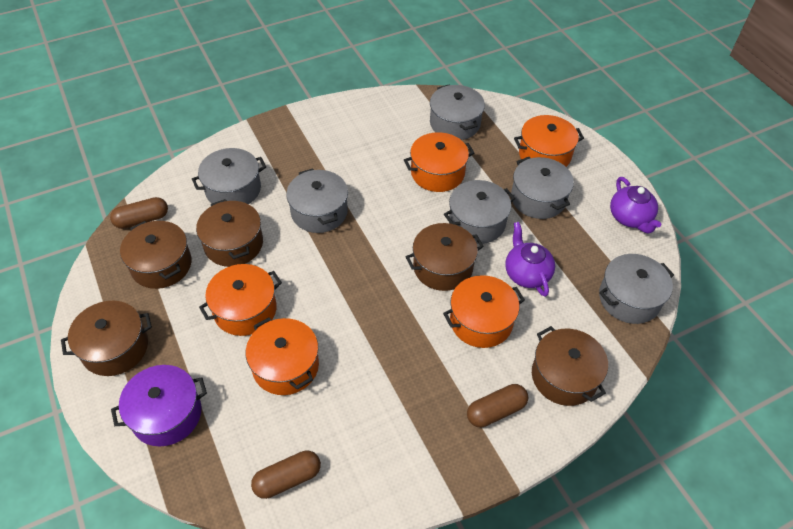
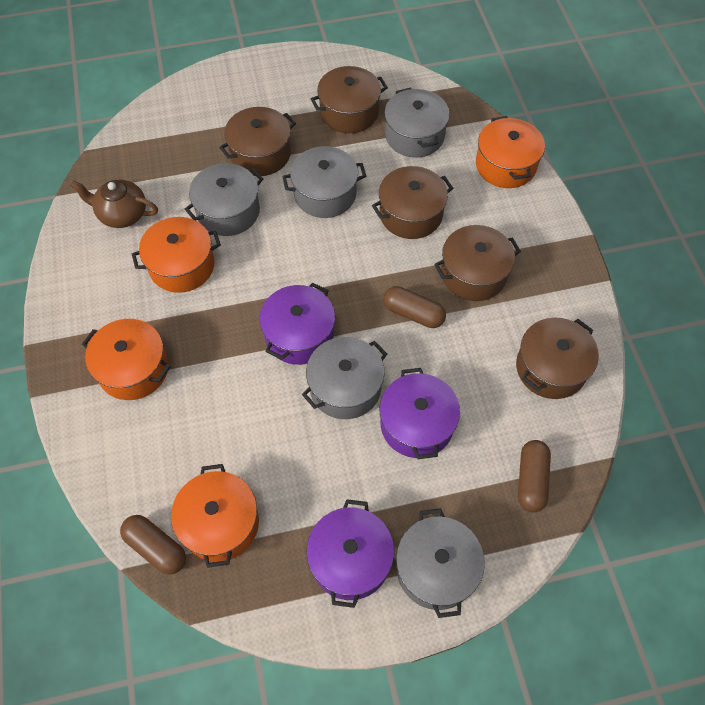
brown teapot: none = 0 -> [70,180,158,228] = 1
grey pot: [192,148,266,204] [286,168,348,233] [430,84,485,140] [444,180,515,244] [511,157,574,219] [599,254,674,324] = 6 -> [185,163,263,236] [282,146,366,218] [302,337,387,419] [384,87,450,158] [396,508,485,618] = 5
orange pot: [199,264,282,336] [246,317,319,395] [404,132,474,192] [443,275,525,348] [514,115,584,167] = 5 -> [82,319,171,400] [132,217,221,293] [171,464,259,568] [476,116,545,188] = 4
purple pot: [111,365,207,446] = 1 -> [259,283,335,365] [306,499,394,608] [379,368,460,459] = 3
purple teapot: [505,222,555,297] [610,177,661,234] = 2 -> none = 0

